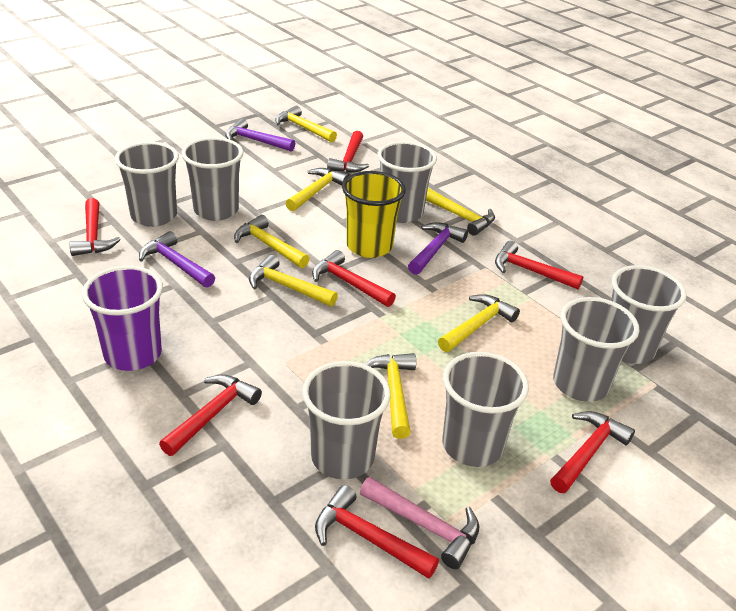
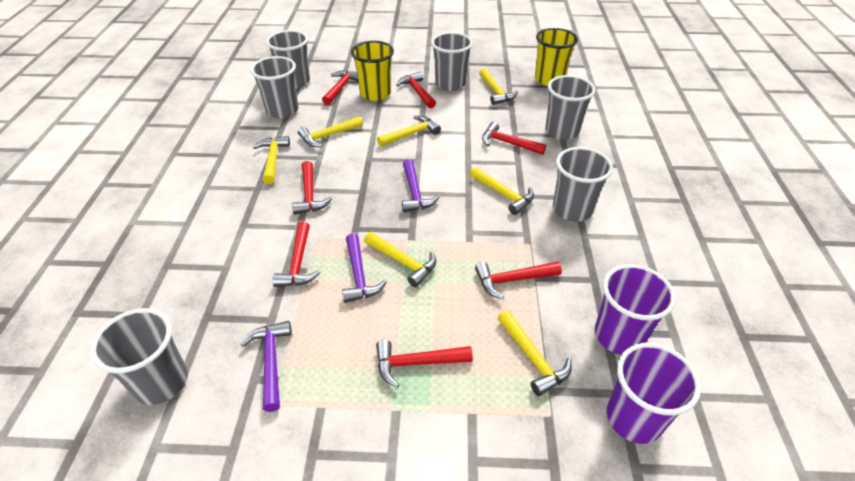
grey cup: [115,142,179,227] [181,137,243,221] [302,361,391,479] [378,141,437,223] [442,352,529,467] [553,297,639,402] [611,265,687,364] = 7 -> [90,308,188,405] [250,56,299,119] [266,30,310,88] [431,32,473,91] [545,75,595,140] [553,147,613,222] = 6
pink hammer: [360,477,479,569] = 1 -> none = 0
purple cup: [82,266,163,371] = 1 -> [595,264,676,355] [607,343,701,444] = 2
yellow cup: [342,171,406,258] = 1 -> [351,41,394,101] [535,28,578,86] = 2

